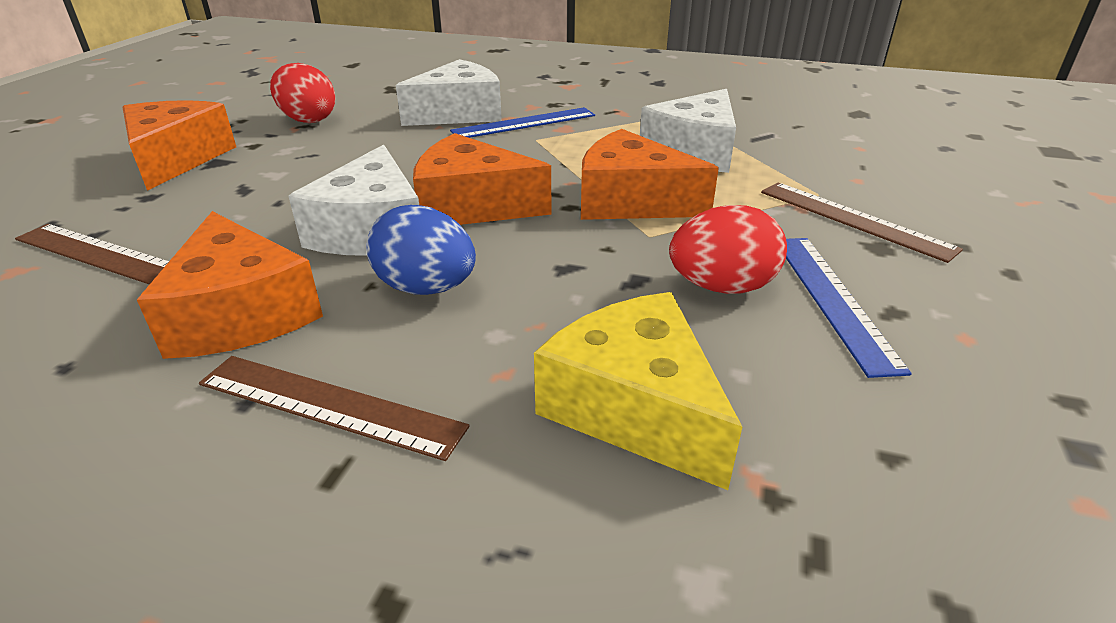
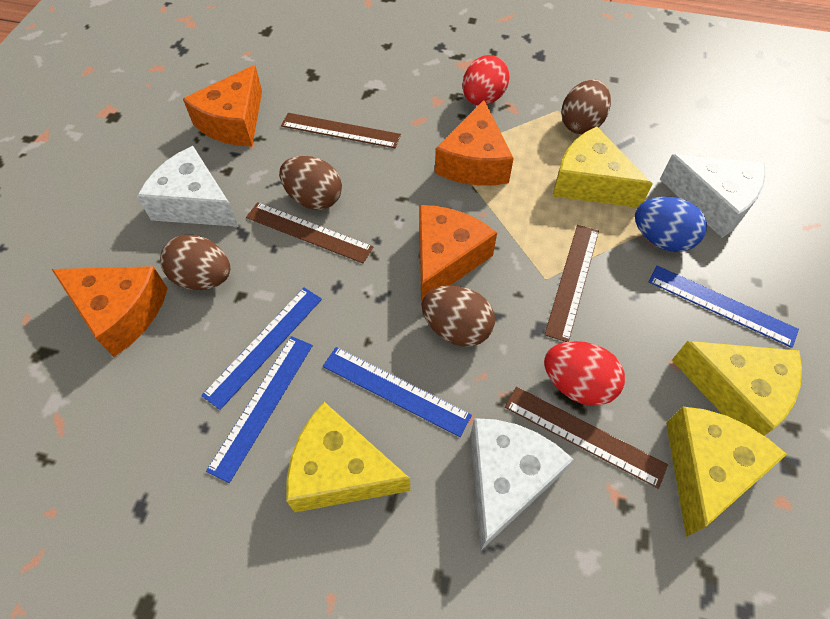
blue ruler: [450,107,595,138] [786,238,912,378] = 2 -> [201,288,322,410] [206,336,313,483] [323,347,472,437] [648,266,799,348] = 4
brown egg: none = 0 -> [160,235,230,290] [279,156,342,210] [422,286,495,347] [561,79,611,134] = 4
brown ruler: [15,224,169,285] [199,356,469,461] [761,182,963,263] = 3 -> [246,202,374,263] [281,113,401,148] [505,386,668,489] [544,225,599,342] = 4
yellow cheese: [534,292,742,490] = 1 -> [286,402,410,512] [553,126,653,208] [666,407,787,537] [672,341,802,435] = 4

